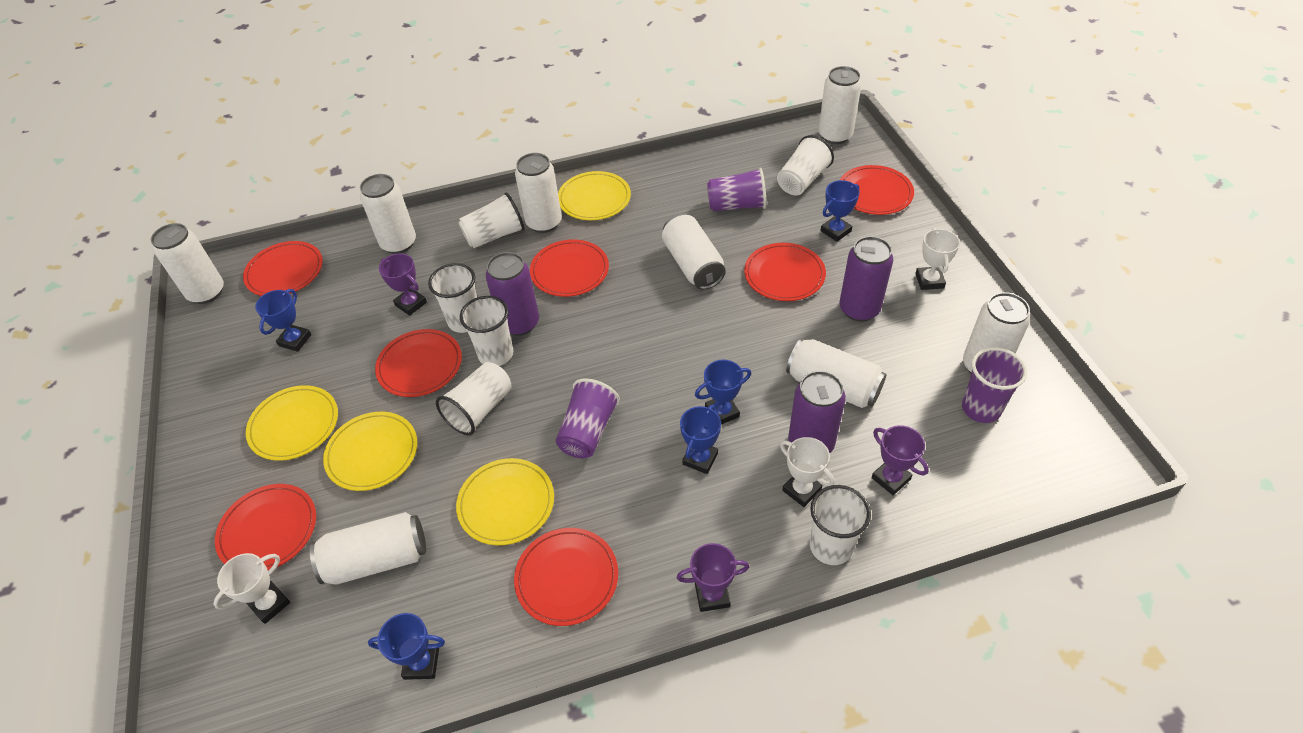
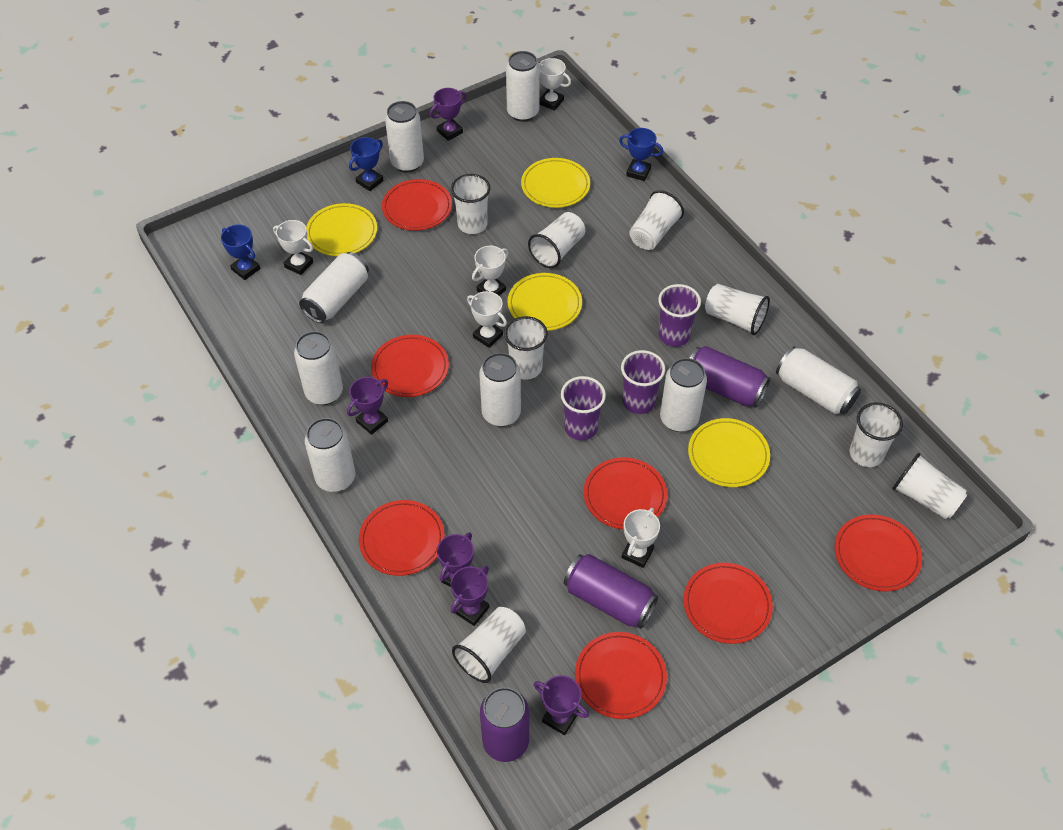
blue trophy: [255,289,311,352] [368,613,445,680] [680,405,721,474] [695,360,751,424] [820,180,860,242] = 5 -> [221,224,261,280] [349,137,384,191] [619,128,663,181] = 3
purple trophy: [379,253,427,316] [676,543,749,612] [871,425,929,495] = 3 -> [347,377,388,435] [430,88,466,141] [437,532,474,587] [451,566,489,626] [534,675,589,735] = 5
white cup: [428,263,477,333] [436,362,512,435] [458,192,525,248] [460,296,513,366] [777,135,834,195] [810,485,871,565] = 6 -> [451,174,490,234] [452,607,526,683] [504,316,548,380] [528,212,585,268] [629,190,684,250] [705,284,770,335] [850,402,903,467] [892,453,967,520] = 8
white trophy: [213,553,290,624] [780,437,835,507] [915,228,960,290] = 3 -> [273,220,313,275] [467,291,507,348] [472,246,509,296] [538,58,571,111] [621,507,660,568] = 5

